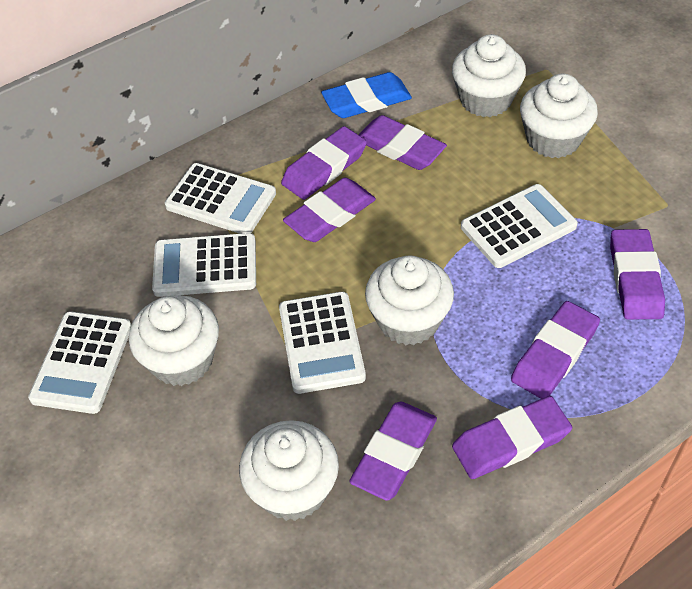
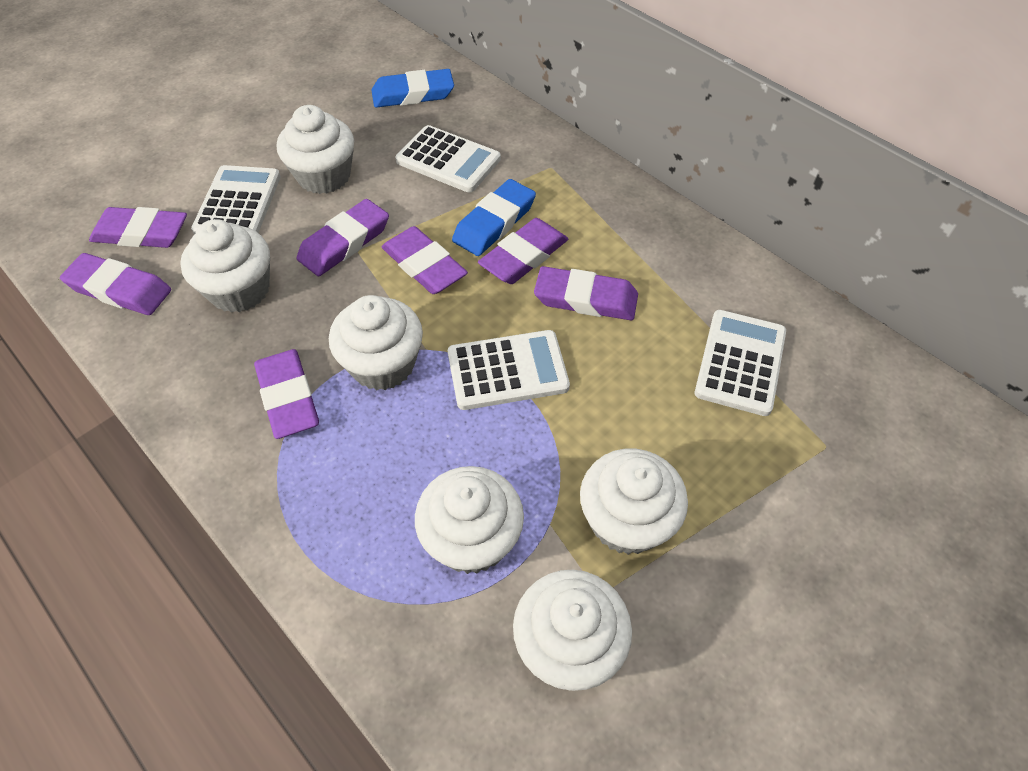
blue eraser: [321,72,412,118] = 1 -> [371,69,454,108] [452,179,536,256] = 2
white calculator: [28,312,131,414] [152,233,256,297] [165,163,276,234] [279,292,366,394] [461,184,578,268] = 5 -> [191,165,281,235] [395,125,501,193] [448,330,570,410] [695,310,786,416] = 4
white cupcake: [129,295,219,386] [239,420,339,521] [365,255,454,345] [452,34,526,117] [520,73,598,158] = 5 -> [180,219,270,313] [277,105,354,194] [329,295,423,390] [415,466,524,574] [513,570,632,691] [580,449,688,555] = 6

